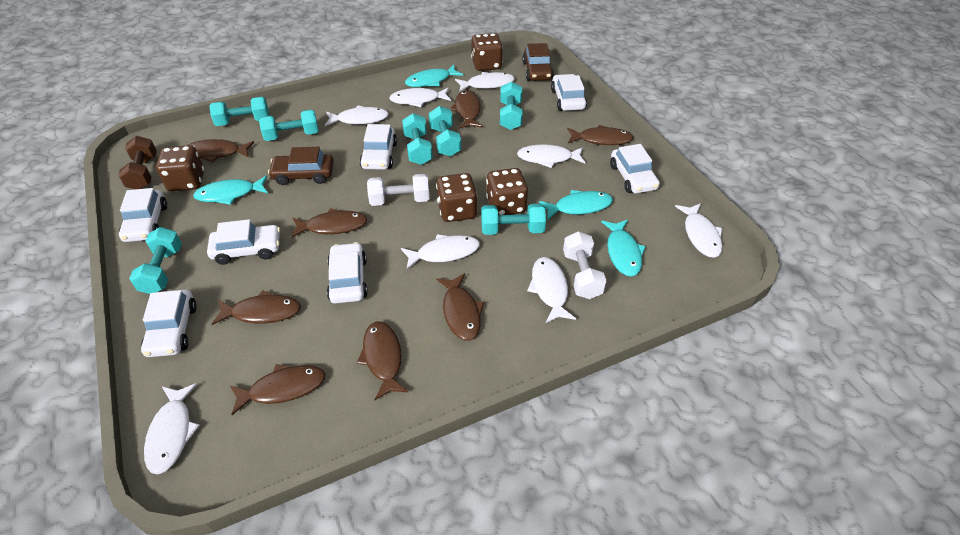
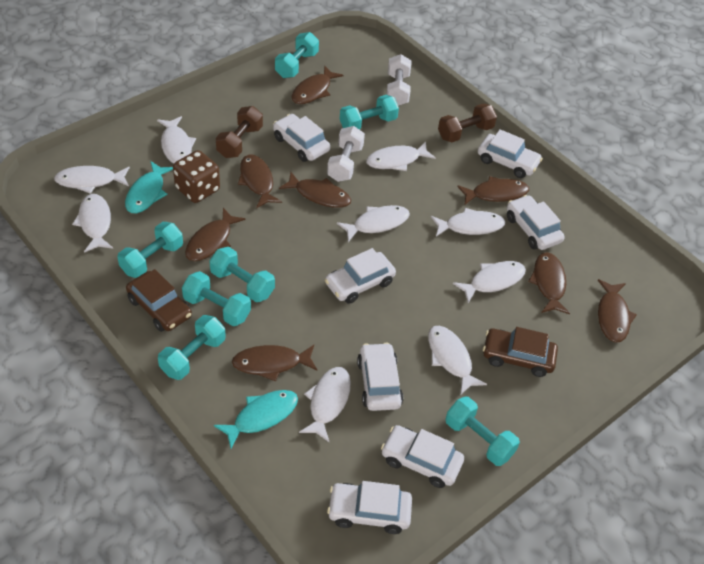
brown dice: [156,145,204,191] [436,173,477,222] [471,33,503,71] [486,168,528,215] = 4 -> [173,150,220,203] = 1
brown dumbbell: [118,136,157,189] = 1 -> [216,106,263,158] [438,104,497,142] = 2
turquoise fish: [193,176,268,205] [405,65,463,87] [539,190,613,220] [601,220,646,277] = 4 -> [125,161,173,213] [214,390,298,449] = 2
white fish: [144,383,200,474] [325,106,389,126] [389,87,451,107] [401,234,480,269] [455,72,515,92] [517,144,586,168] [527,257,576,323] [675,203,723,258] = 8 -> [54,166,130,194] [72,194,113,253] [157,116,196,163] [299,367,351,442] [337,205,410,242] [366,141,436,171] [428,326,487,395] [431,208,505,236] [453,261,526,303] = 9

